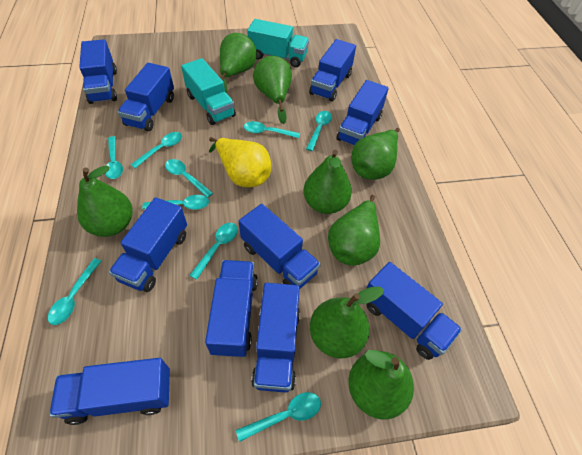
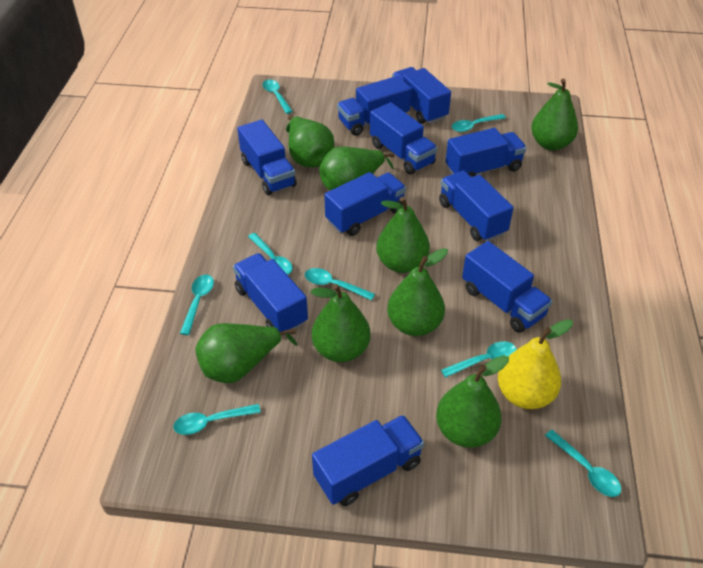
turquoise spoon: [48,258,101,325] [105,136,123,179] [131,132,182,168] [142,195,209,210] [165,159,213,198] [189,223,238,280] [236,392,321,442] [244,121,300,138] [306,111,332,151] = 9 -> [173,404,261,435] [180,274,214,335] [248,233,293,275] [262,79,293,114] [305,268,375,301] [441,341,517,378] [452,114,506,132] [545,430,621,497] = 8
turquoise truck: [181,58,236,125] [247,19,309,67] = 2 -> none = 0

